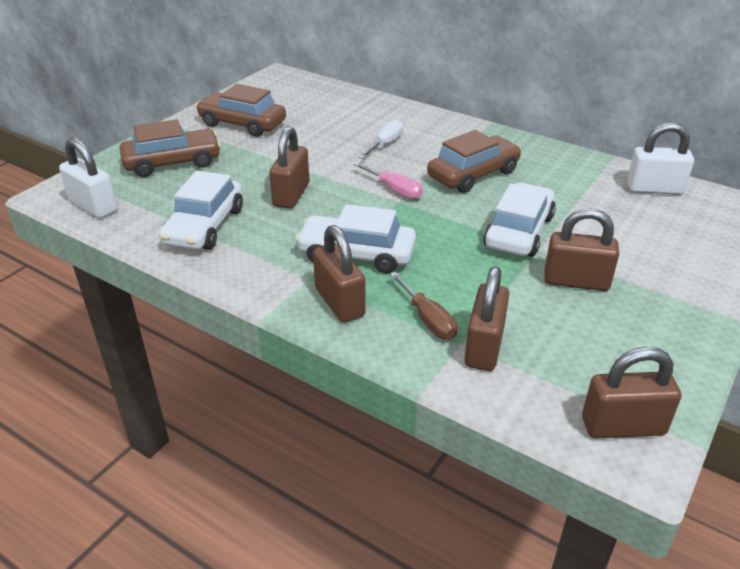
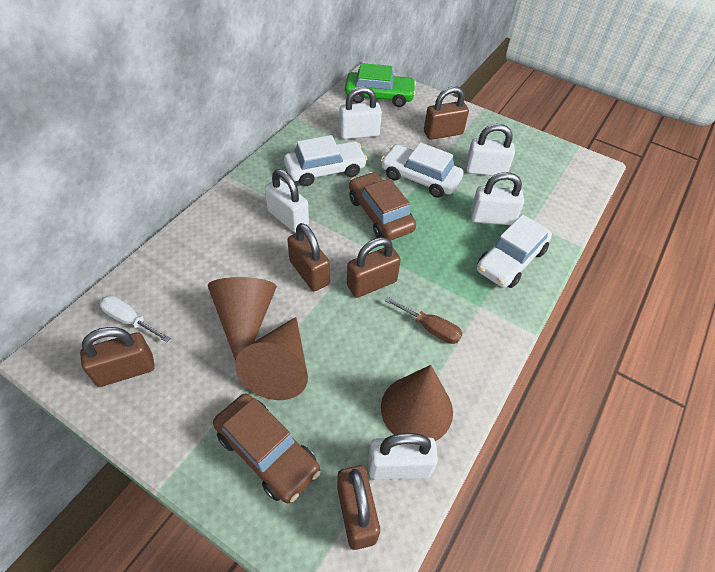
brown car: [120,119,221,177] [196,84,286,137] [427,130,521,193] = 3 -> [213,394,321,503] [349,172,416,241] = 2
brown cone: none = 0 -> [208,277,277,361] [235,317,308,400] [381,365,453,441] = 3
green car: none = 0 -> [345,63,416,107] = 1
pink screwdriver: [353,162,423,199] = 1 -> none = 0
white padlock: [59,138,118,218] [627,122,694,195] = 2 -> [265,169,309,233] [339,86,382,139] [368,433,438,479] [466,124,515,176] [471,172,524,225] = 5

